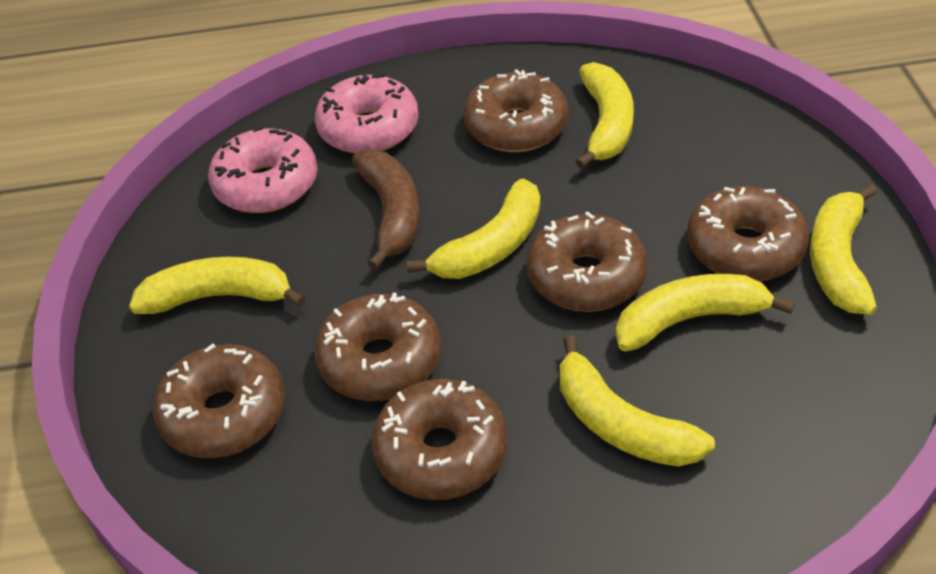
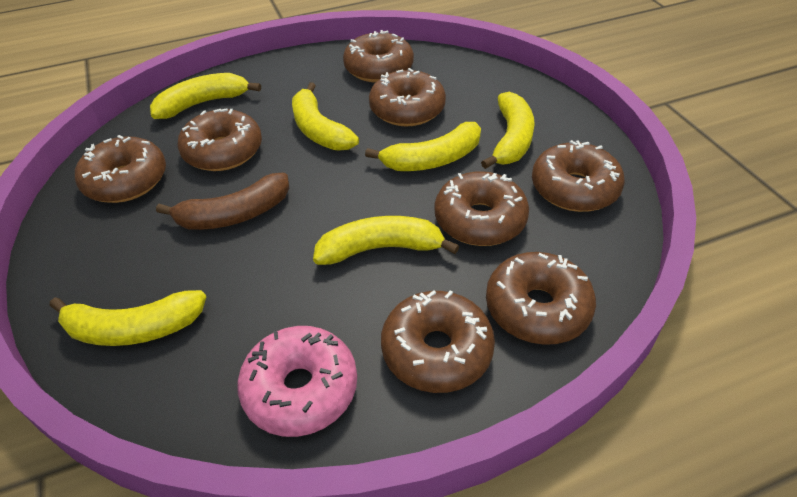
brown donut: [153,344,285,458] [314,292,441,401] [372,379,508,500] [463,69,568,152] [526,211,647,312] [687,186,809,281] = 6 -> [75,135,166,203] [177,108,262,171] [343,30,414,83] [369,68,446,127] [381,290,495,393] [434,171,529,246] [486,252,596,345] [532,140,625,212] = 8
pink donut: [208,126,318,213] [315,72,418,154] = 2 -> [237,326,357,437] = 1

